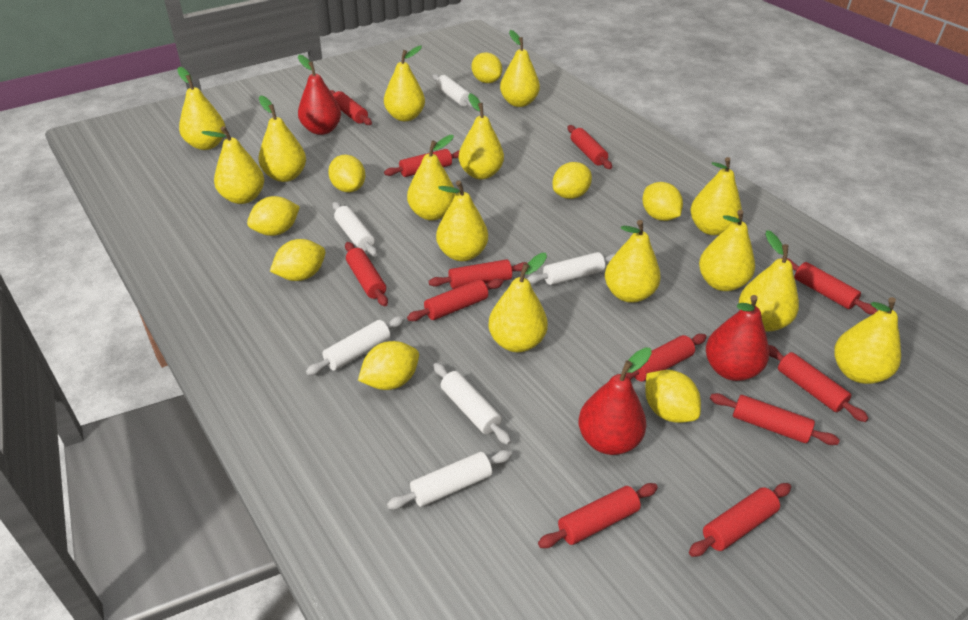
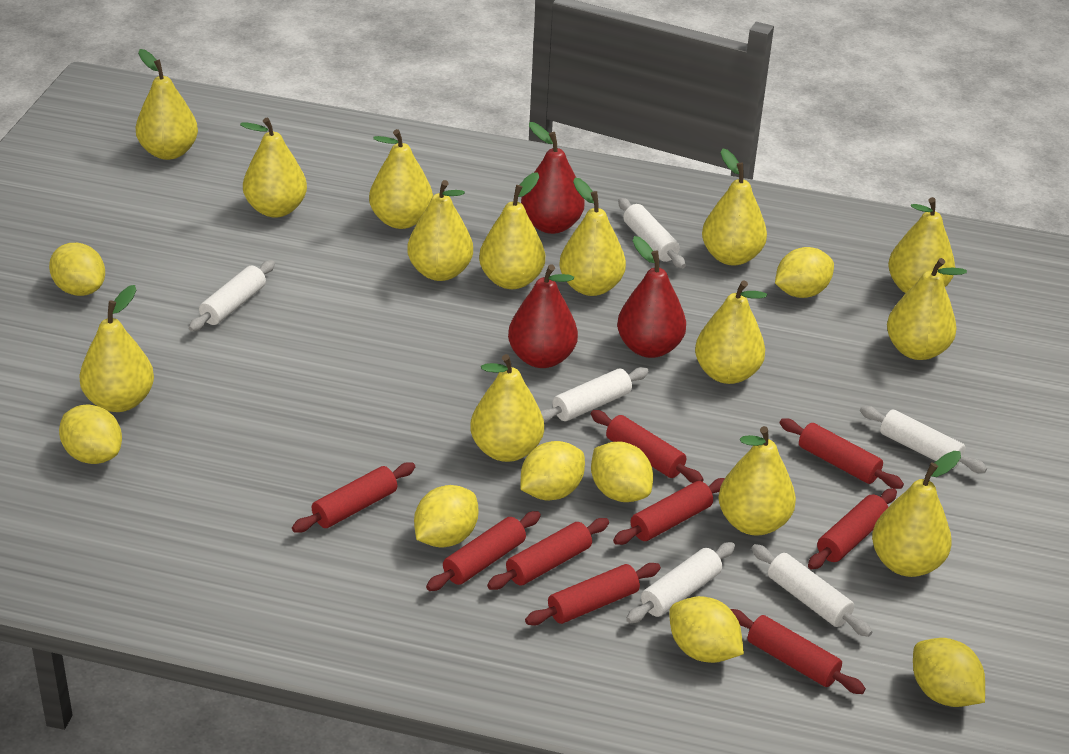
red rolling pin: [330,90,372,125] [345,242,388,306] [384,149,460,177] [407,279,503,321] [429,259,527,289] [538,483,658,548] [568,125,612,169] [626,334,706,382] [689,483,791,557] [710,393,840,445] [768,345,869,422] [787,258,877,315] = 12 -> [292,462,415,533] [426,511,541,591] [487,518,609,590] [525,563,661,626] [591,410,704,483] [613,478,725,545] [730,609,866,694] [780,418,904,489] [808,488,897,569] = 9

